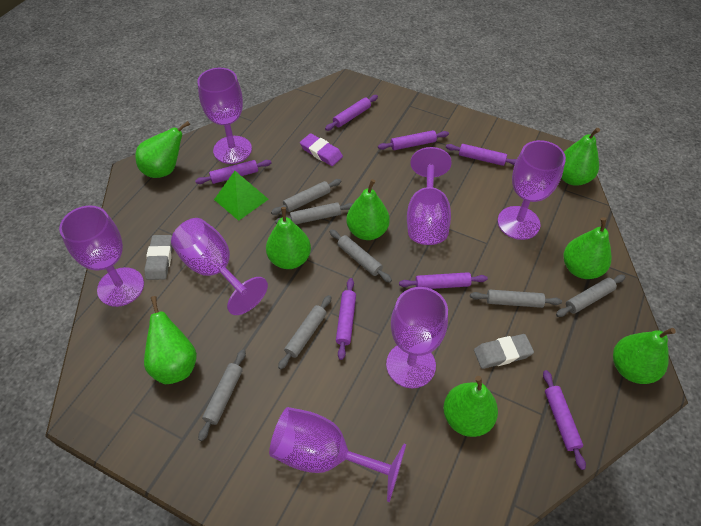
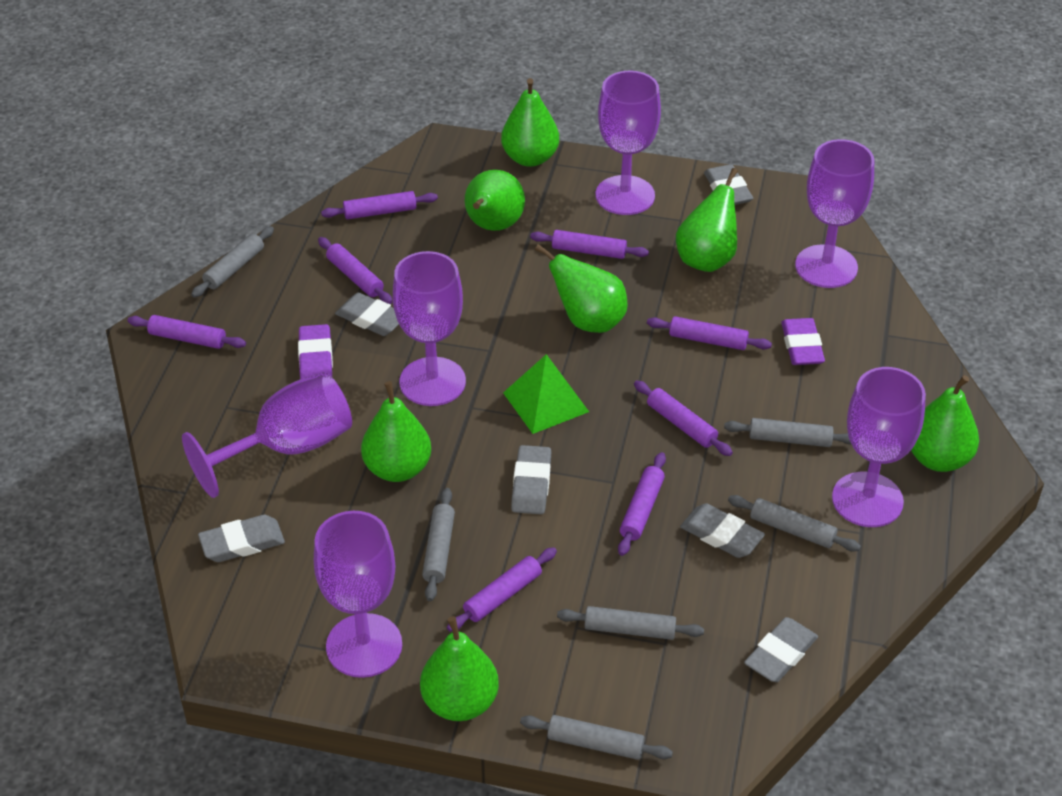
green pear: [135,121,190,178] [144,296,197,384] [266,207,311,269] [346,179,390,240] [443,376,498,437] [561,128,600,186] [563,217,612,279] [613,328,676,384] = 8 -> [361,381,431,482] [420,616,499,721] [465,170,525,231] [501,78,559,167] [535,244,628,333] [676,168,738,272] [911,375,979,472] = 7
grey eraser: [144,235,173,280] [474,334,534,369] = 2 -> [198,515,285,562] [335,293,399,336] [511,445,551,514] [680,503,765,558] [704,164,753,205] [744,617,818,682] = 6
grey rolling pin: [198,349,246,441] [271,179,341,215] [275,202,353,224] [278,295,332,370] [330,229,392,283] [470,290,562,308] [556,275,625,317] = 7 -> [191,226,274,298] [422,488,455,601] [520,715,673,760] [557,606,704,640] [724,418,851,447] [728,495,861,552] = 6
purple eraser: [300,133,343,166] = 1 -> [298,324,333,379] [781,318,825,365] = 2
purple goblet: [59,205,144,307] [171,218,268,315] [197,68,252,164] [269,407,406,502] [386,287,448,388] [407,147,452,245] [498,140,566,240] = 7 -> [182,372,352,498] [314,511,402,678] [393,251,466,406] [595,71,661,215] [795,139,874,288] [832,367,926,527] = 6
purple rolling pin: [195,160,272,184] [325,95,378,131] [336,278,356,360] [378,130,449,150] [399,272,488,289] [446,144,517,166] [543,370,586,470] = 7 -> [128,315,246,349] [318,237,393,304] [321,191,438,219] [447,547,557,632] [530,230,649,259] [618,452,666,556] [634,380,733,456] [647,316,772,350] = 8

